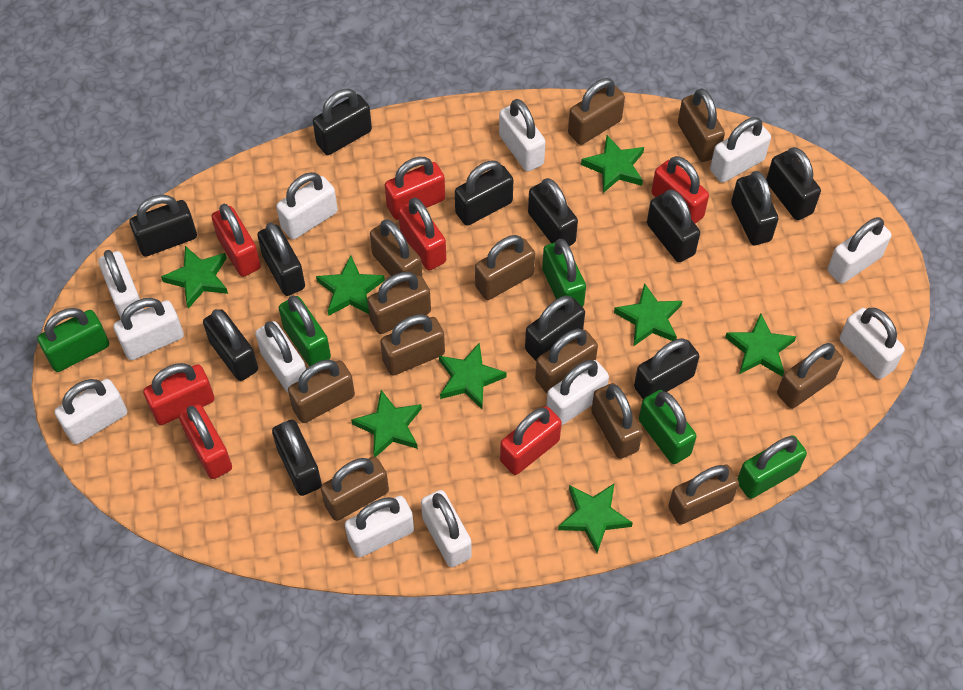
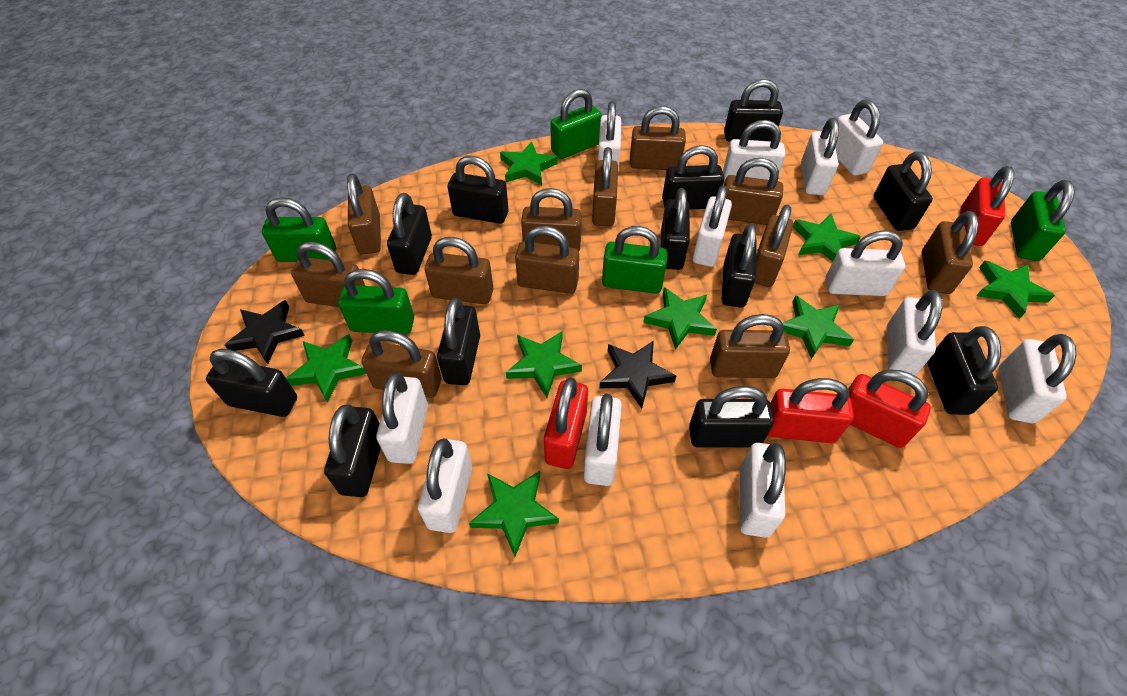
black star: none = 0 -> [225,300,305,364] [599,341,676,409] = 2
red padlock: [143,363,214,425] [179,404,232,479] [211,204,261,277] [385,157,445,220] [398,197,446,270] [500,406,562,475] [651,156,709,224] = 7 -> [544,378,588,469] [768,378,854,443] [848,369,931,448] [960,166,1014,246] = 4

